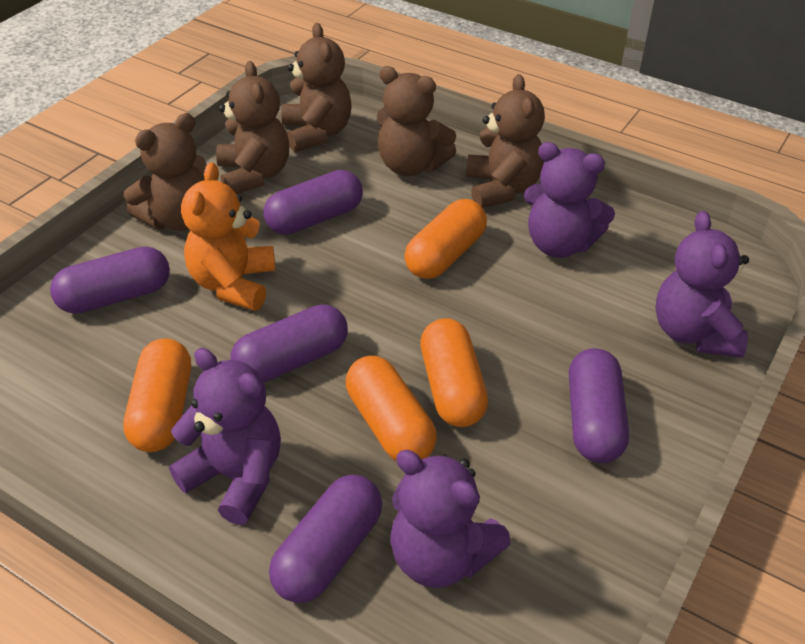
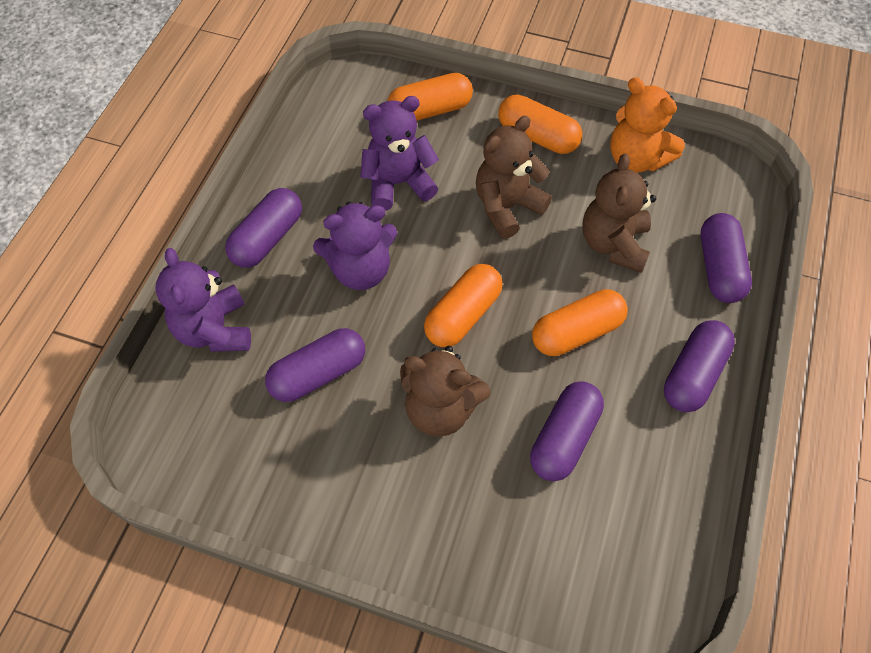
brown teddy bear: [124,113,207,231] [216,61,289,194] [281,23,352,152] [377,66,456,176] [466,74,545,208] = 5 -> [400,346,491,436] [476,116,552,239] [582,153,656,273] = 3
purple teddy bear: [169,348,281,525] [390,450,511,588] [524,142,615,258] [655,211,749,358] = 4 -> [156,248,251,352] [313,202,397,290] [360,96,439,211] = 3

